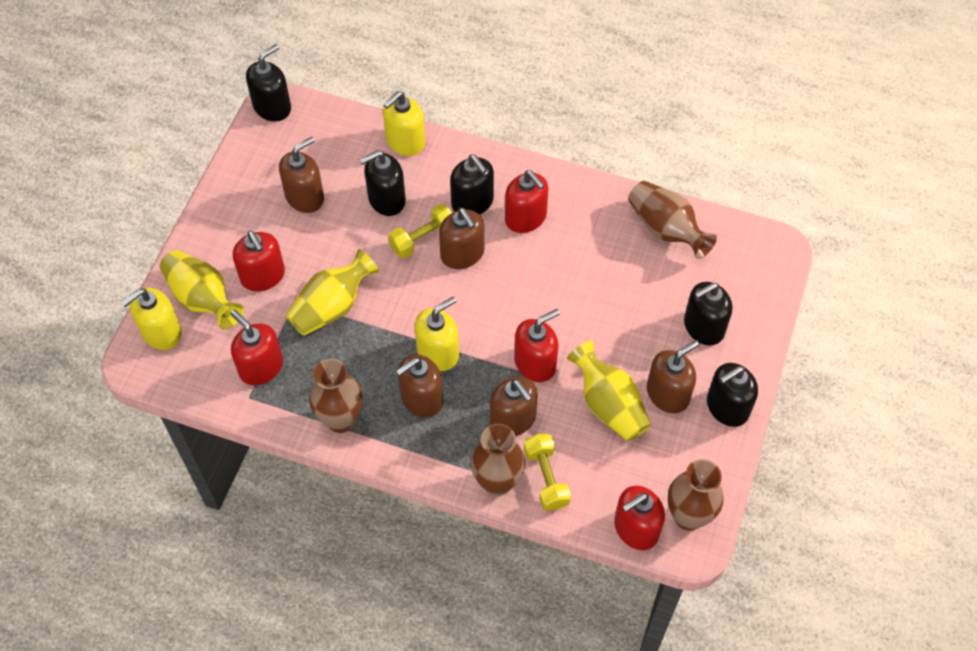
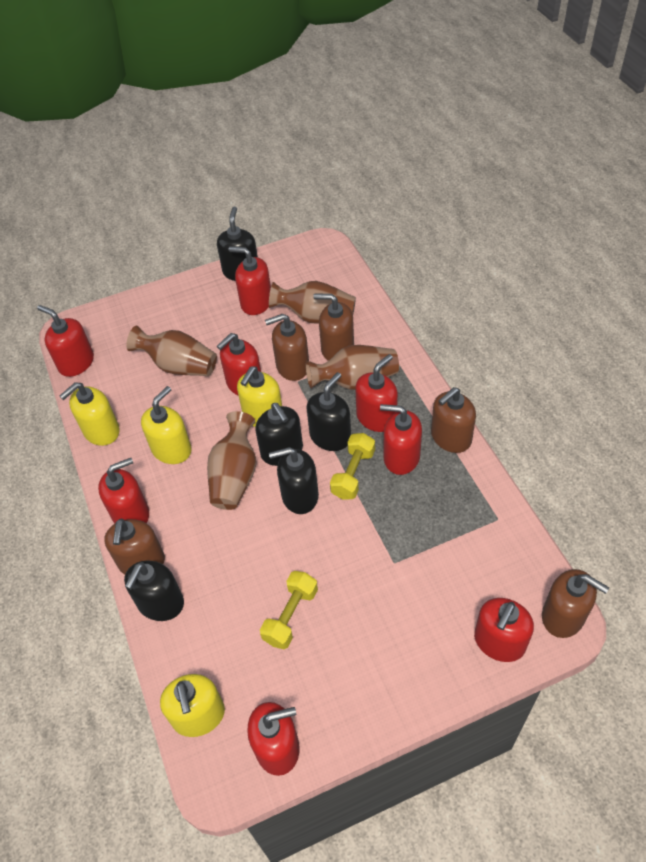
red soap dispenser: [230,310,283,385] [233,230,285,292] [505,170,548,233] [514,309,560,382] [614,485,665,550] = 5 -> [37,305,94,377] [98,458,149,524] [217,333,261,395] [229,246,271,315] [247,702,299,776] [355,354,398,432] [380,404,422,475] [474,598,534,662] = 8
yellow soap dispenser: [121,288,182,350] [383,91,425,156] [415,297,459,371] = 3 -> [60,382,120,446] [141,386,192,464] [160,674,225,737] [237,366,282,427] = 4
yellow vase: [160,250,244,329] [285,249,379,336] [567,341,651,442] = 3 -> none = 0

